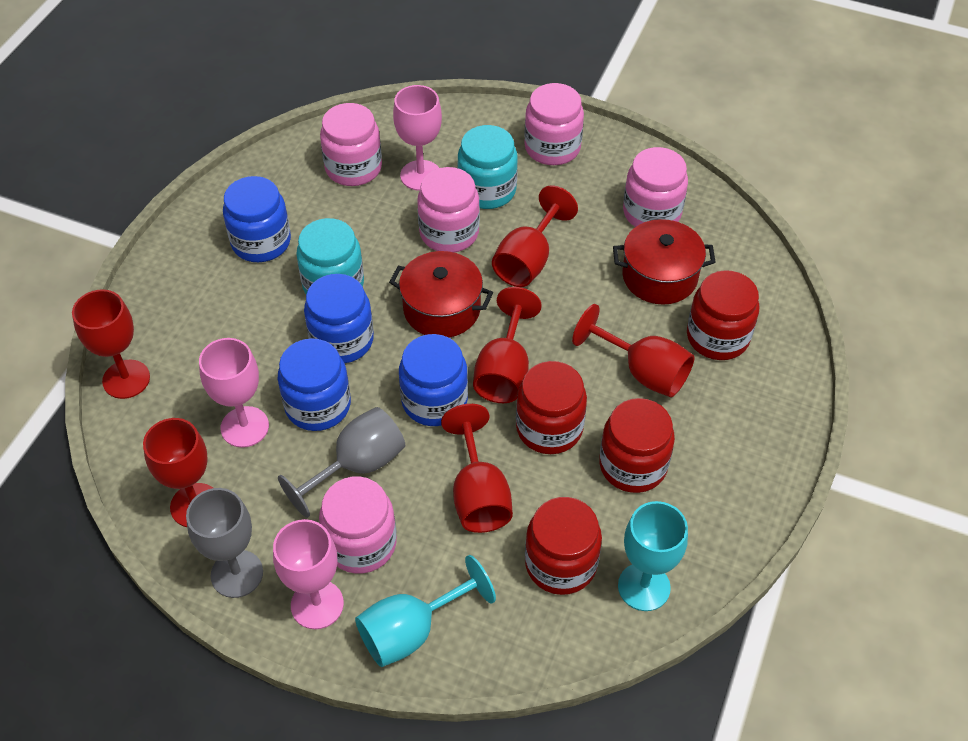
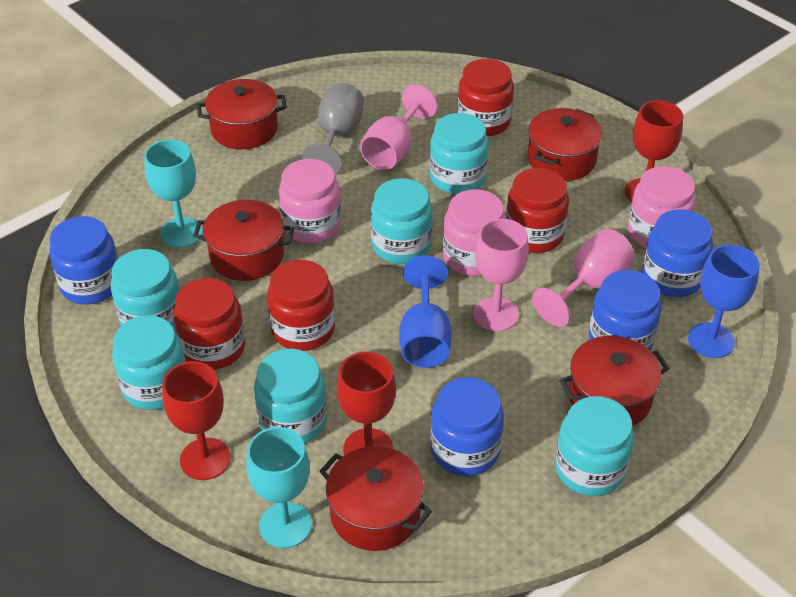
blue goblet: none = 0 -> [399,255,452,368] [688,244,760,358] = 2
grey goblet: [186,488,263,598] [278,407,405,518] = 2 -> [302,83,364,173] = 1
pink jar: [319,476,397,574] [320,103,382,186] [417,167,480,252] [524,83,584,165] [623,147,688,227] = 5 -> [279,159,341,243] [443,189,506,276] [628,166,696,248] = 3
red goblet: [72,289,150,399] [143,418,213,527] [441,404,513,533] [473,287,542,403] [492,186,578,287] [572,304,694,397] = 6 -> [162,361,231,480] [337,351,396,455] [625,101,683,202] = 3
red pot: [389,251,493,338] [613,219,715,305] = 2 -> [193,200,294,281] [197,79,287,149] [320,446,432,551] [528,108,603,181] [560,336,670,426] = 5
turquoise jar: [296,218,364,294] [457,125,518,209] = 2 -> [111,249,179,329] [112,315,186,410] [254,349,327,443] [371,178,433,264] [429,113,489,194] [555,396,634,496] = 6

